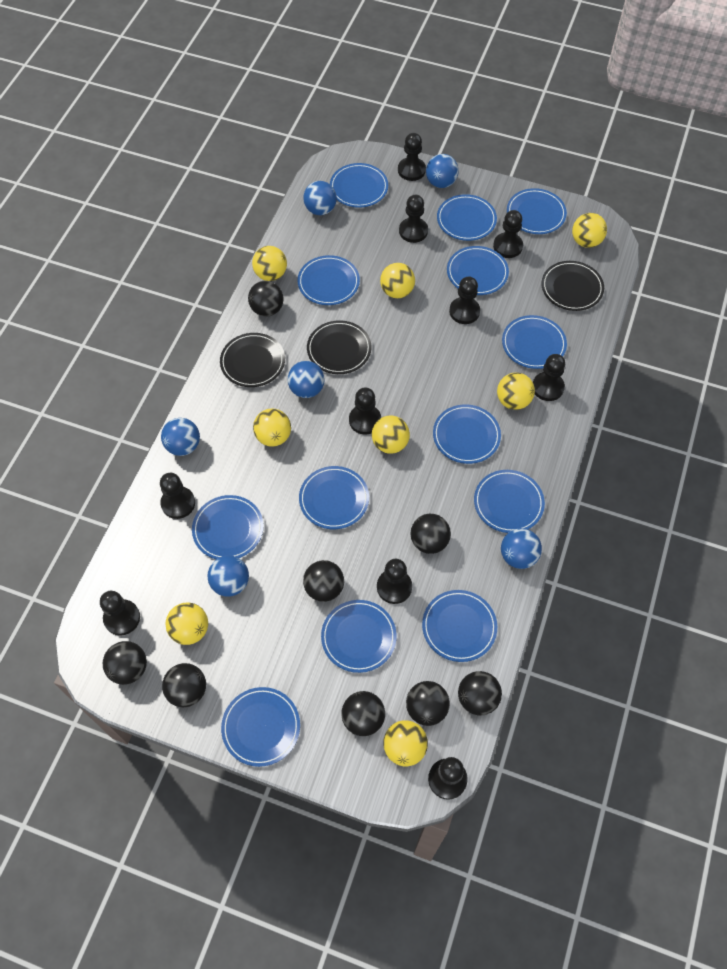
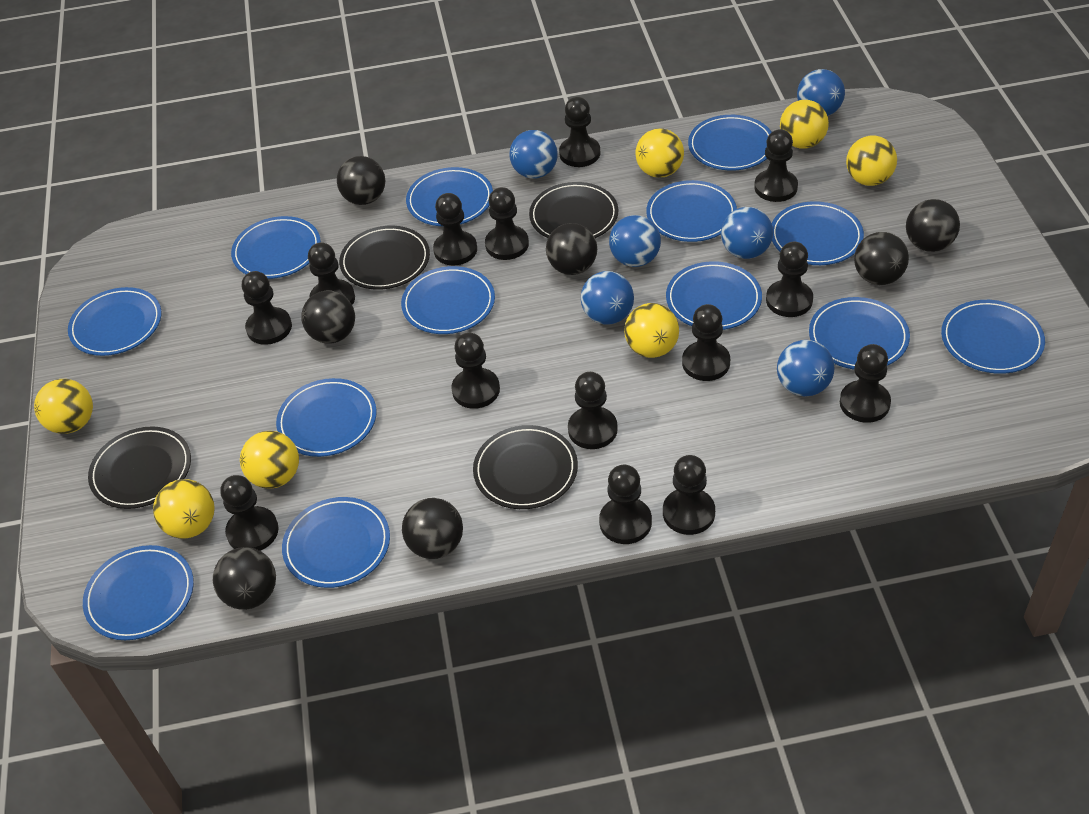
black ball: [103,641,147,685] [162,663,206,708] [248,281,283,317] [303,560,344,602] [341,691,385,736] [406,681,450,726] [411,514,451,554] [458,671,502,716] = 8 -> [213,547,276,610] [301,291,355,343] [337,156,385,205] [402,498,463,559] [546,223,597,275] [854,232,909,285] [906,199,960,252] = 7
black pawn: [100,591,140,635] [160,473,195,519] [349,387,381,434] [377,559,412,604] [398,133,426,181] [399,195,428,243] [428,757,468,800] [449,277,480,324] [493,210,523,258] [533,354,565,401] = 10 -> [220,475,279,551] [242,271,292,345] [308,242,355,305] [433,193,477,266] [451,332,500,409] [485,187,529,260] [559,97,601,167] [568,372,618,449] [599,465,652,544] [663,455,715,535] [682,304,730,381] [754,129,798,202] [766,242,813,317] [840,344,891,423] = 14
black plate: [220,333,285,387] [307,320,372,374] [541,261,604,311] = 3 -> [88,426,191,509] [339,226,430,290] [473,425,578,509] [529,182,618,238] = 4
yellow ball: [165,602,208,645] [252,246,287,281] [253,409,291,447] [372,416,410,454] [380,263,415,298] [383,720,428,766] [497,372,535,410] [572,213,607,248] = 8 -> [34,379,93,434] [153,479,215,539] [240,431,299,489] [624,303,679,358] [635,128,684,178] [780,100,829,149] [846,136,897,186] = 7

